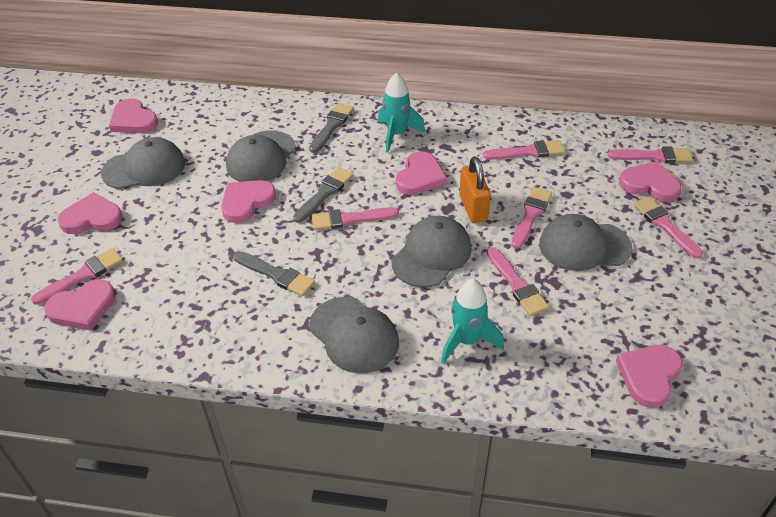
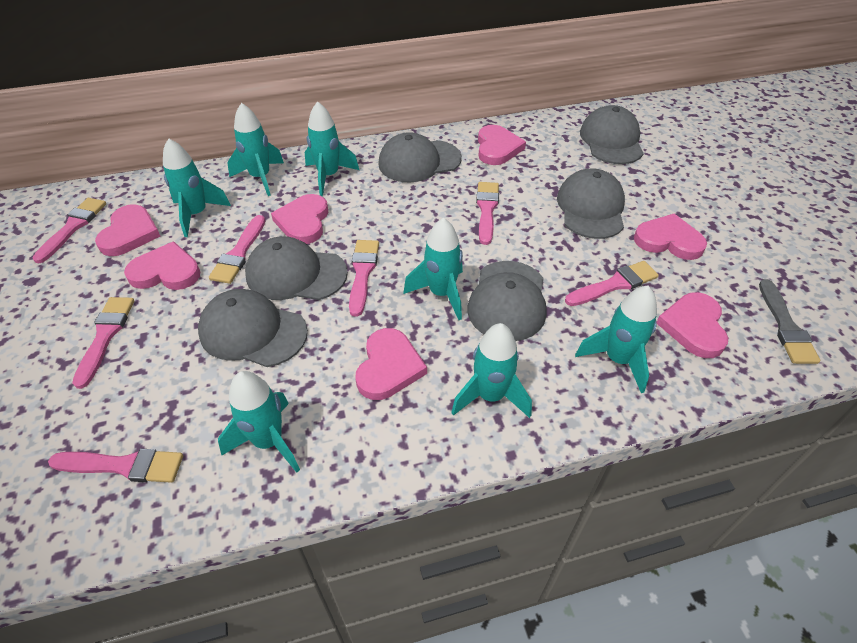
grey brush: [233,251,315,296] [293,167,353,223] [309,103,354,153] = 3 -> [759,279,820,364] = 1
grey cap: [101,137,185,189] [226,131,296,182] [309,297,399,373] [392,216,472,288] [539,214,632,271] = 5 -> [198,289,308,367] [245,236,348,300] [378,132,462,182] [467,261,546,341] [557,169,625,239] [580,105,644,164] = 6
orange padlock: [459,156,491,223] = 1 -> none = 0
turquoise rocket: [378,72,425,153] [441,279,504,364] = 2 -> [163,138,231,237] [218,371,300,473] [227,103,284,196] [305,101,359,196] [403,217,463,320] [451,323,532,418] [575,285,657,393] = 7

